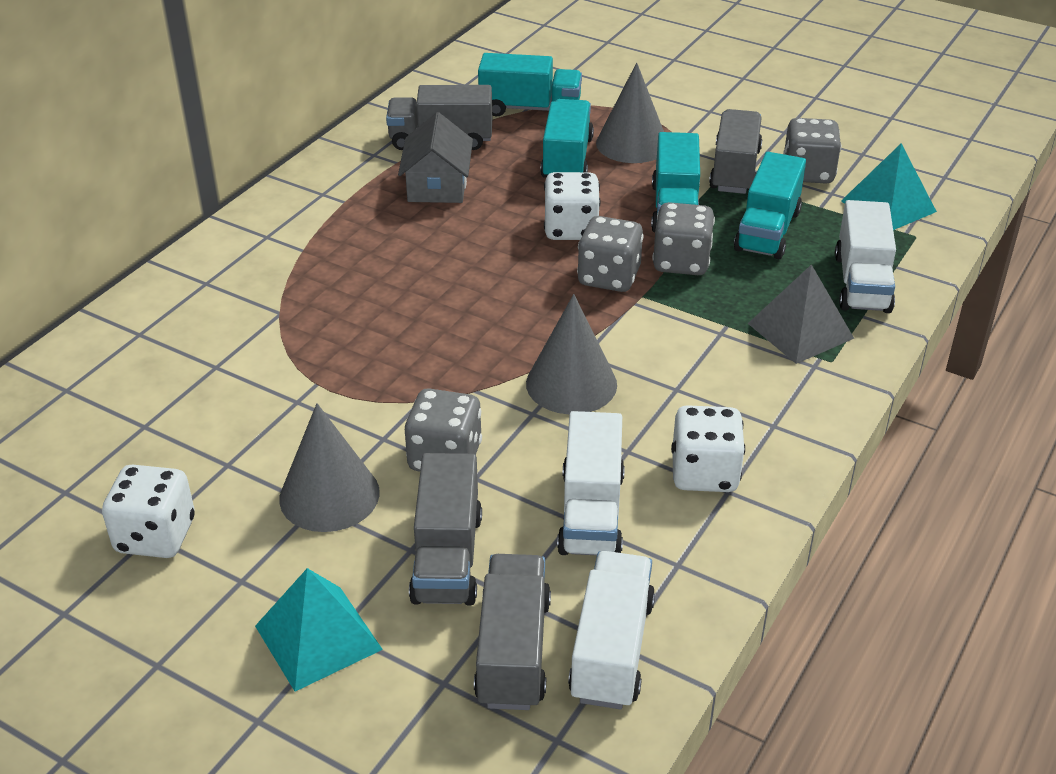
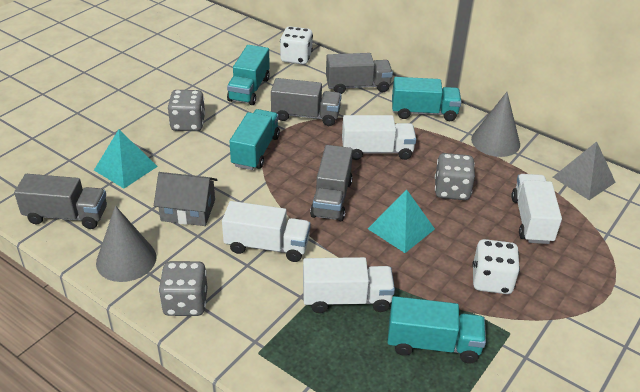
grey cone: [279,403,380,532] [526,294,617,414] [596,63,664,163] = 3 -> [96,206,157,282] [471,92,520,157] = 2
grey dice: [405,388,482,472] [577,216,643,292] [652,202,715,275] [783,118,841,184] = 4 -> [159,261,208,316] [168,90,205,131] [435,153,475,200] = 3
white dice: [102,464,195,558] [544,172,600,240] [671,405,745,492] = 3 -> [280,26,313,65] [472,239,520,294] = 2
white truck: [557,411,625,555] [568,551,655,709] [835,200,896,313] = 3 -> [222,201,311,262] [303,257,395,313] [342,115,416,160] [511,174,562,244] = 4

